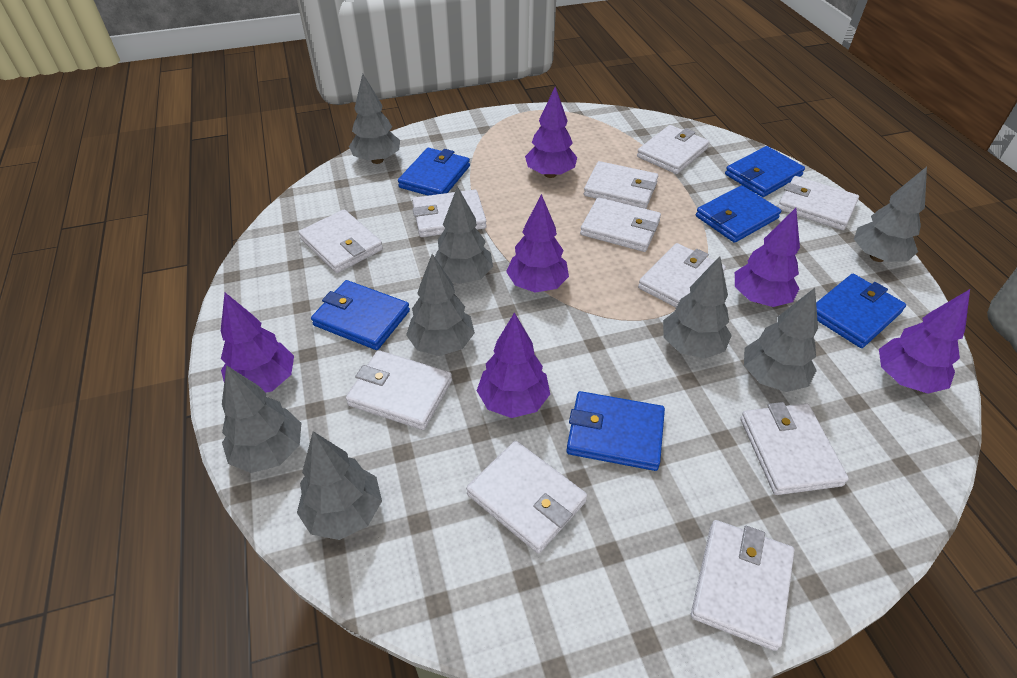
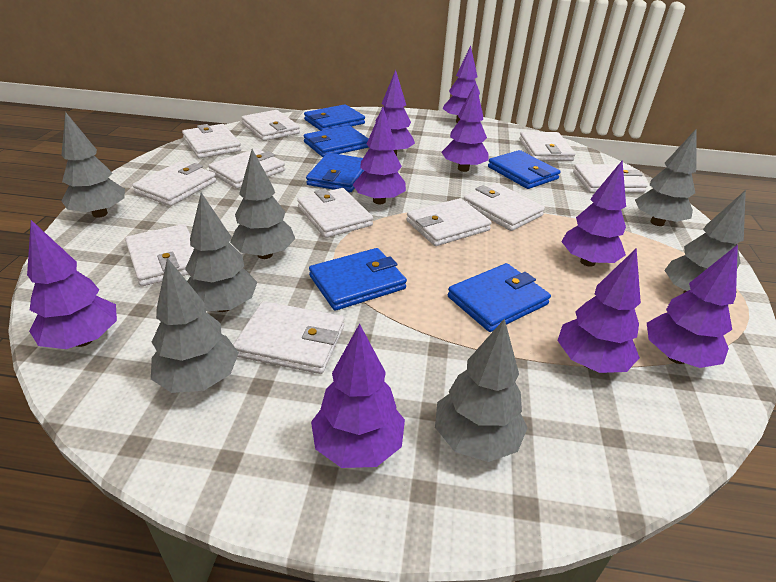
grey tree: [222,365,301,473] [297,431,382,540] [349,74,400,164] [406,254,475,356] [435,186,493,284] [663,256,732,359] [744,288,818,392] [854,167,927,262] = 8 -> [61,112,125,218] [151,258,239,393] [185,193,257,312] [230,149,295,259] [435,318,528,462] [635,128,697,226] [664,190,746,293] = 7
purple tree: [221,293,294,393] [477,312,550,418] [506,194,569,293] [525,87,577,178] [735,208,800,307] [879,289,970,394] = 6 -> [27,220,117,349] [311,323,405,468] [353,107,406,204] [375,70,415,156] [442,46,483,123] [442,82,489,172] [557,248,641,373] [561,160,626,267] [647,244,738,368] = 9

